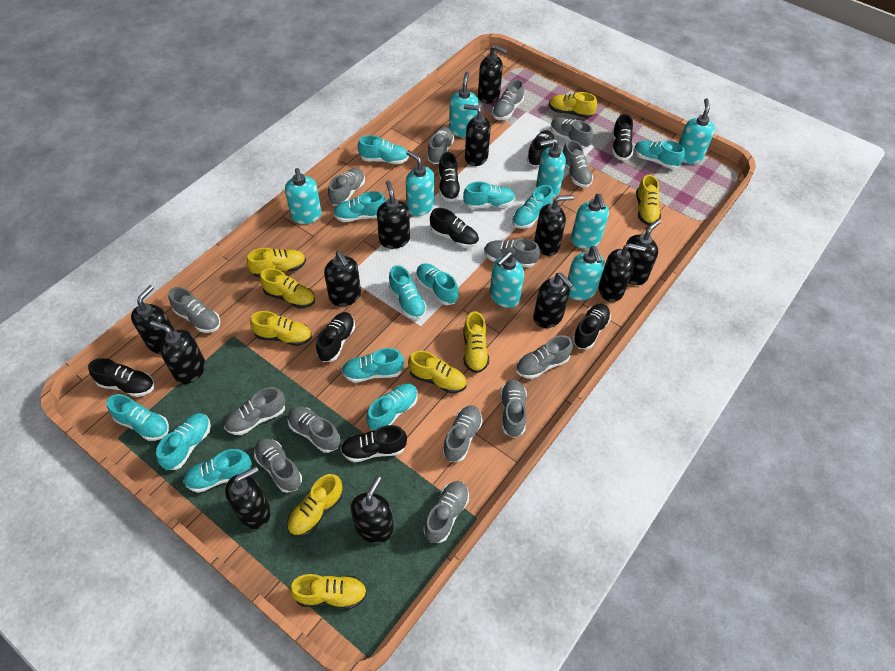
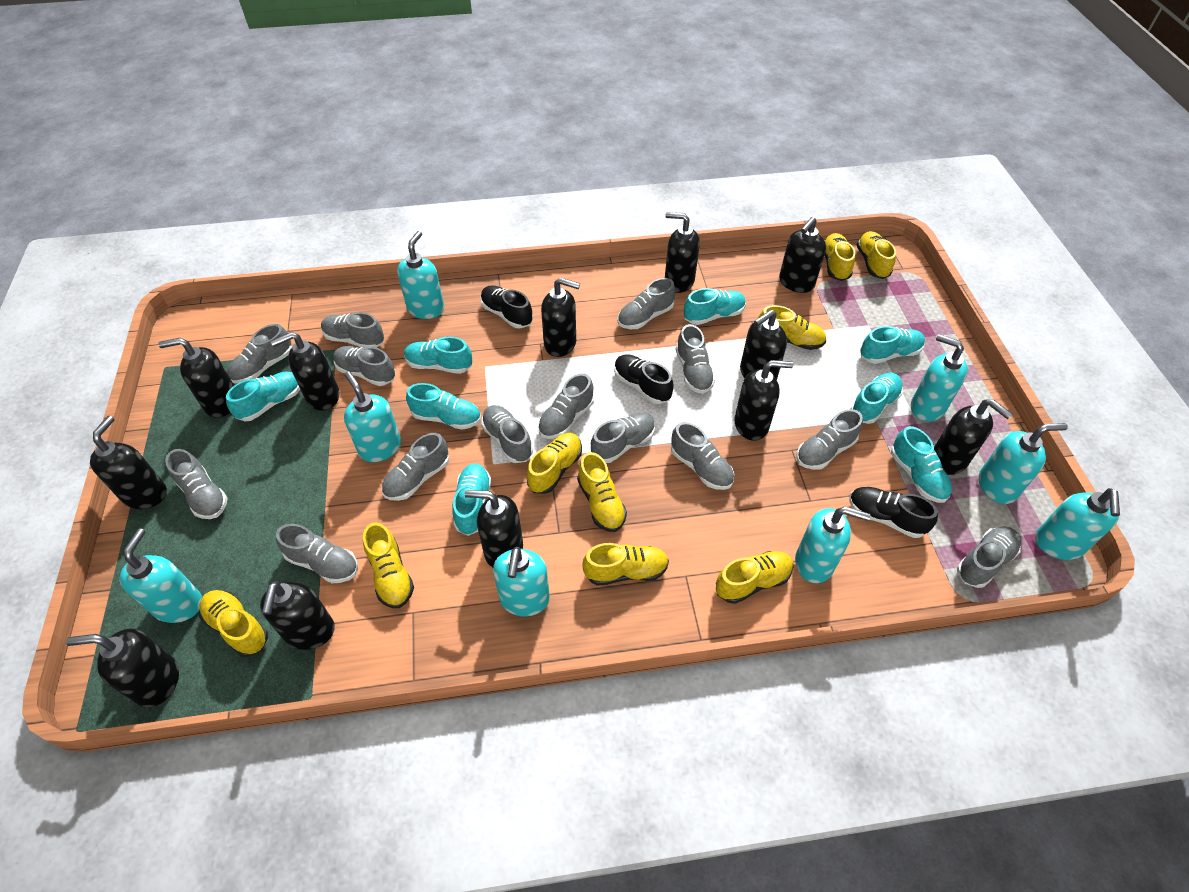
black shoe: [88,358,154,397] [316,312,355,362] [341,425,407,462] [430,208,479,248] [438,152,461,202] [527,130,554,166] [572,304,611,349] [612,114,633,160] = 8 -> [480,285,533,328] [614,354,673,404] [849,487,938,538] = 3
turquoise shoe: [107,394,169,441] [156,413,211,470] [183,449,252,493] [333,191,386,222] [342,348,404,383] [358,135,409,164] [366,383,418,430] [389,265,427,319] [416,264,459,305] [463,181,515,209] [512,185,553,229] [634,140,685,169] = 12 -> [226,372,300,421] [404,336,472,374] [406,383,481,430] [452,463,491,536] [684,288,746,325] [850,373,903,424] [860,326,925,364] [891,426,952,503] = 8

